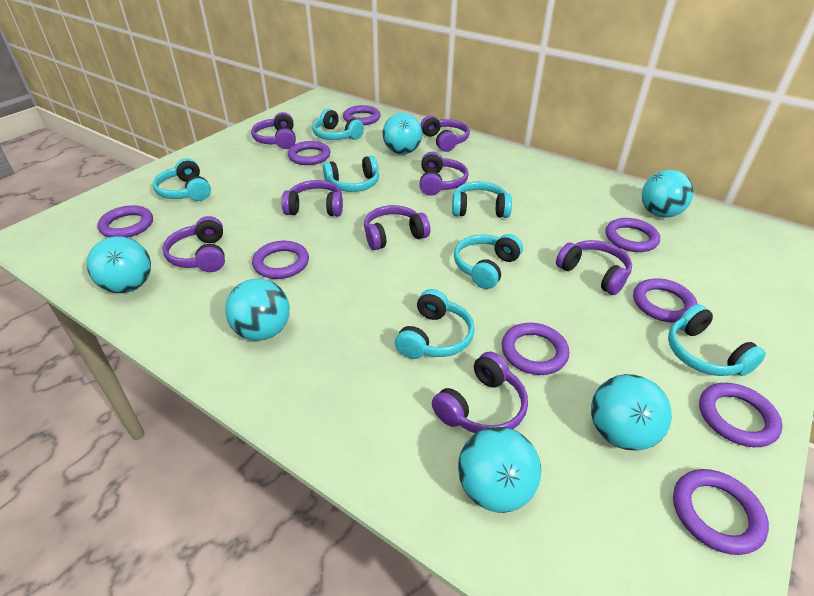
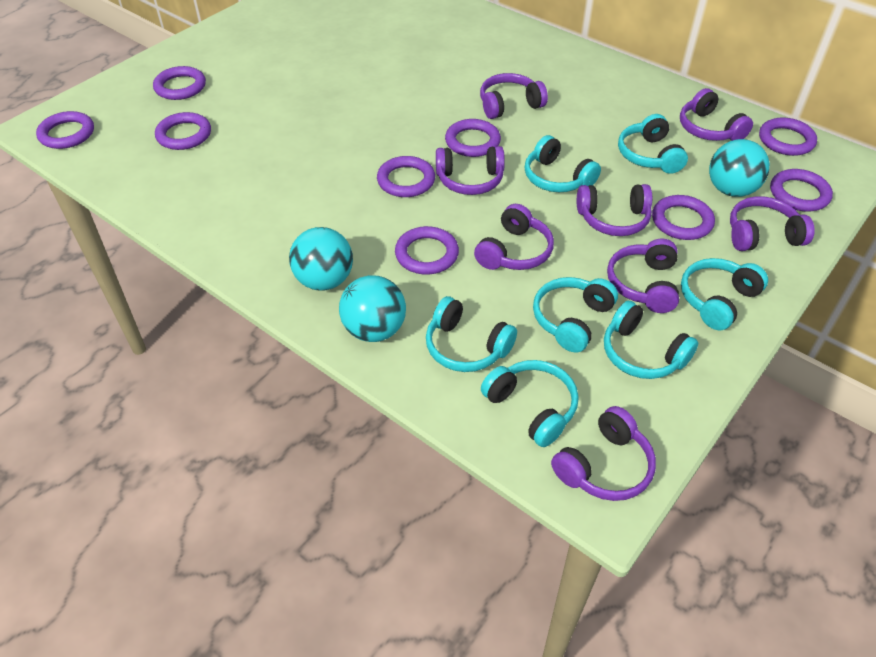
turquoise ball: [87,236,151,293] [225,279,290,341] [383,113,422,154] [458,426,541,513] [591,374,672,451] [642,170,694,218] = 6 -> [289,227,353,291] [339,275,406,342] [709,139,770,197] = 3

